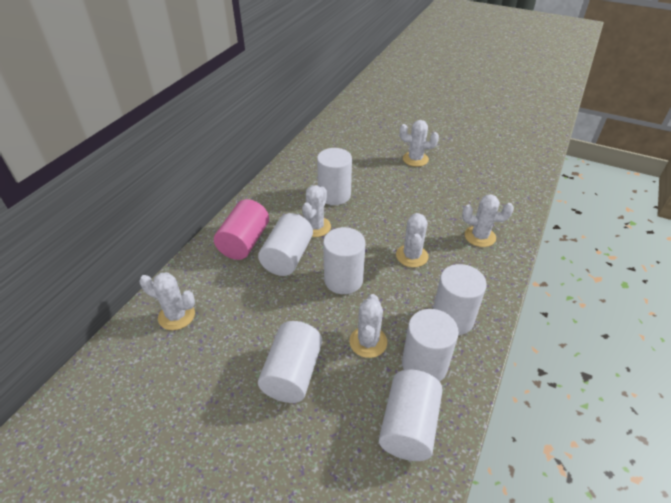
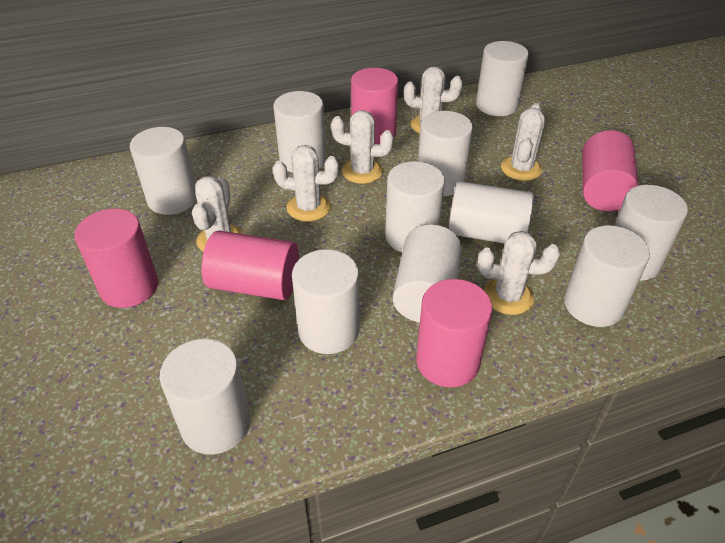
pink cylinder: [214,199,269,260] = 1 -> [75,209,158,308] [202,231,299,300] [351,68,398,144] [416,279,492,387] [582,130,639,211] = 5
white cylinder: [258,213,313,276] [258,321,322,403] [317,148,352,205] [323,227,365,294] [379,370,443,461] [402,309,459,382] [433,264,487,335] = 7 -> [130,127,197,215] [159,339,250,455] [273,91,326,173] [292,249,359,354] [385,161,445,252] [392,224,462,322] [418,111,473,196] [448,181,534,244] [476,41,529,116] [564,225,650,327] [614,185,688,281] = 11

